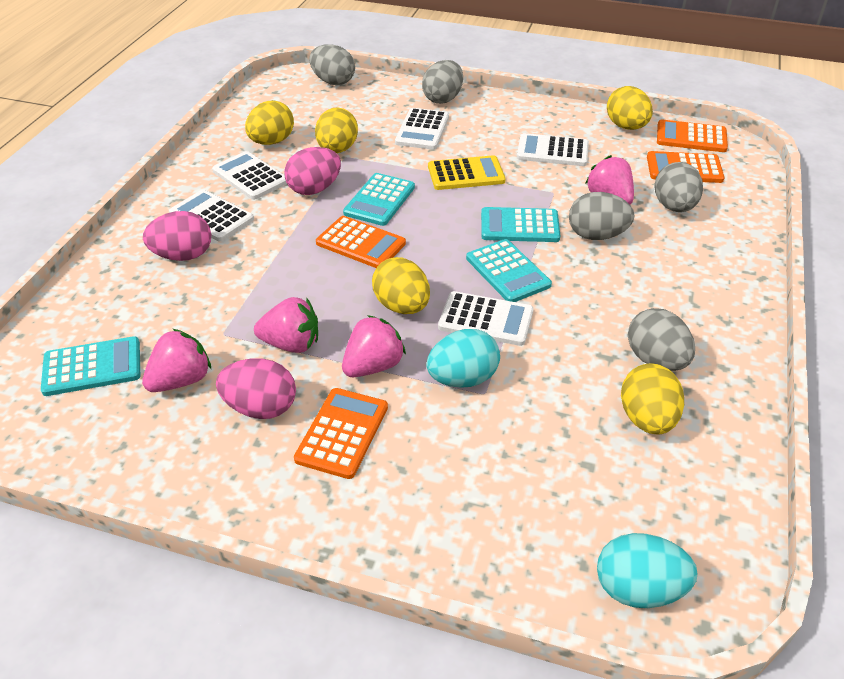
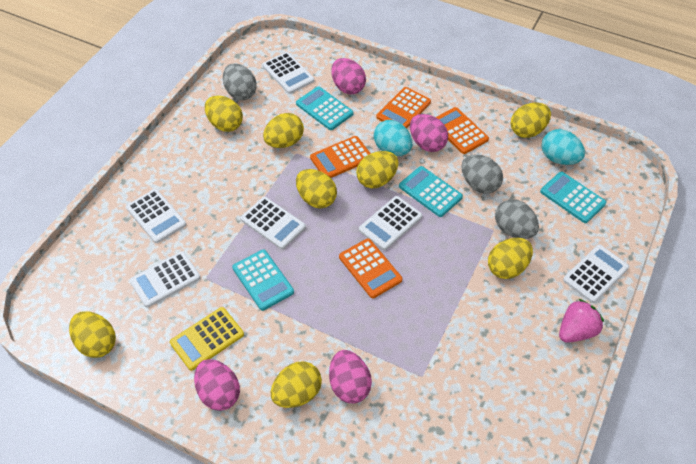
grey egg: [309,44,355,85] [422,60,463,104] [569,192,635,240] [628,308,695,371] [655,162,703,212] = 5 -> [223,63,257,100] [462,154,503,194] [495,199,539,239] = 3
pink egg: [143,211,211,261] [216,358,296,419] [284,147,341,195] = 3 -> [194,359,240,411] [329,350,372,403] [331,58,366,94] [410,114,448,152] = 4
pink strawberry: [142,329,211,392] [254,297,318,353] [342,315,406,377] [585,155,634,204] = 4 -> [559,299,604,343] = 1
white calculator: [169,189,254,242] [212,151,287,200] [395,108,449,150] [438,291,534,346] [517,133,589,166] = 5 -> [126,189,186,243] [129,251,201,308] [241,197,306,249] [262,52,314,94] [359,196,422,250] [563,245,629,303] = 6
yellow egg: [245,100,294,145] [315,108,358,153] [372,257,430,314] [607,86,653,130] [621,363,684,435] = 5 -> [69,311,116,358] [205,95,243,132] [263,113,304,148] [271,361,322,408] [296,169,337,208] [356,151,399,188] [488,238,533,279] [510,103,551,138] = 8

